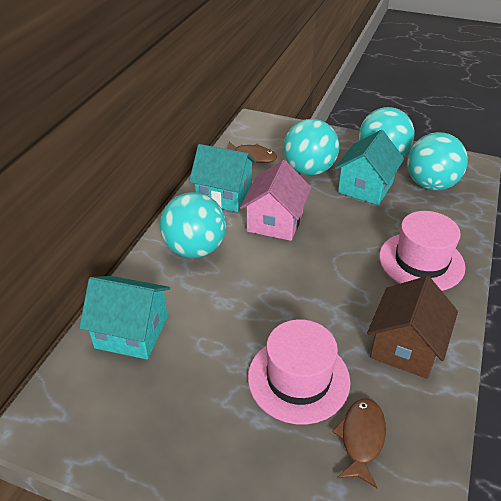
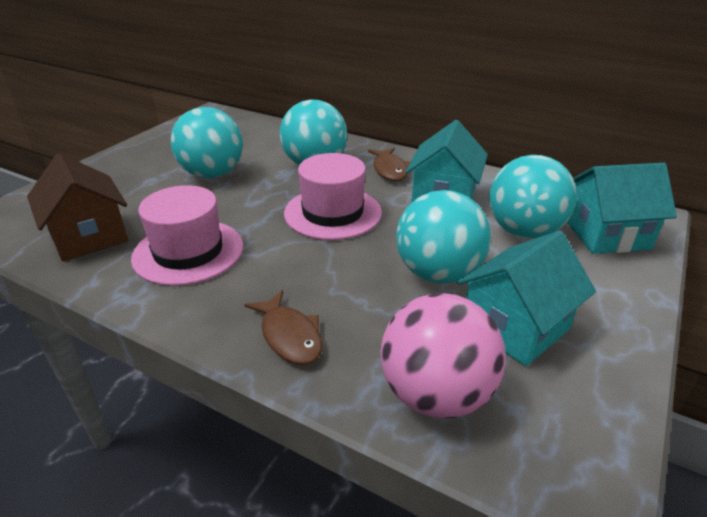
pink ball: none = 0 -> [380,293,506,419] = 1
pink house: [240,160,311,241] = 1 -> none = 0

